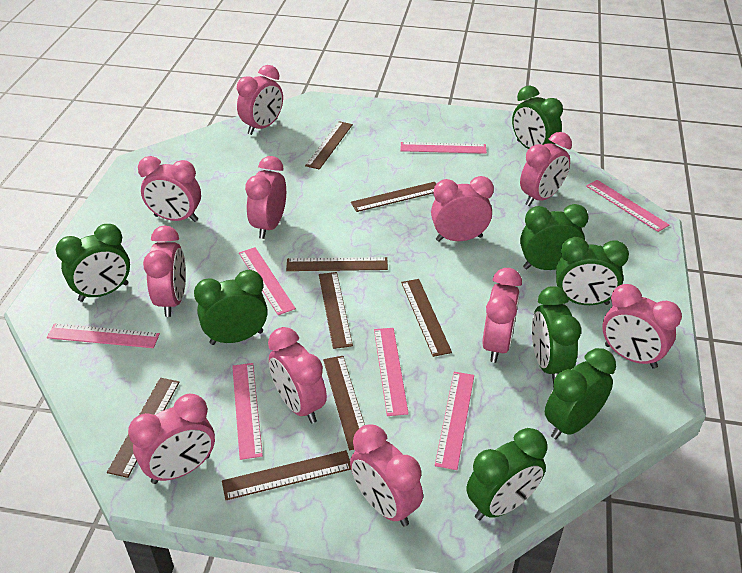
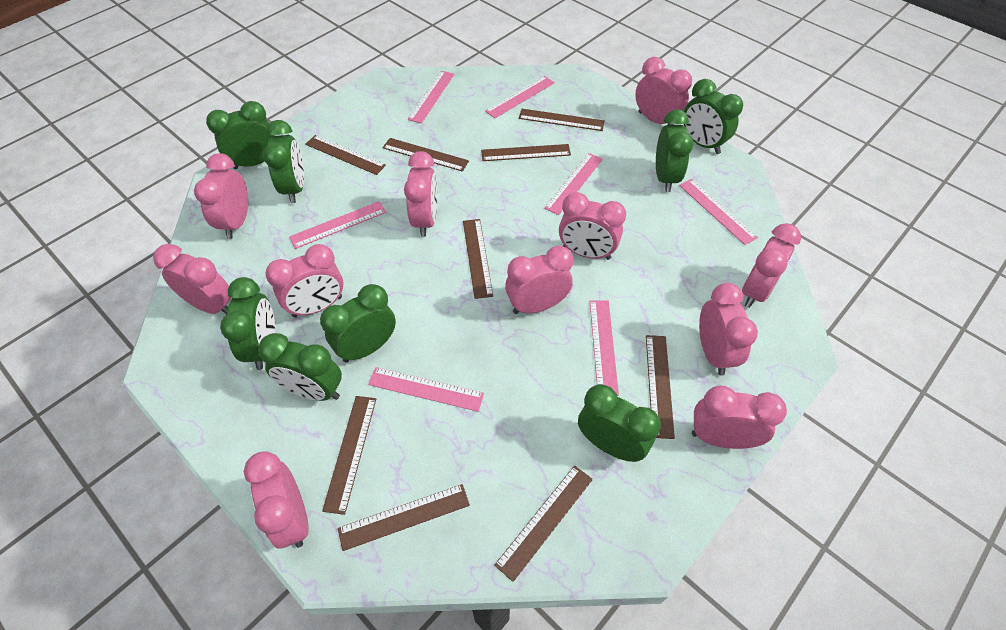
brown ruler: [107,378,179,478] [222,450,351,500] [286,257,388,271] [305,121,353,170] [319,272,353,349] [323,356,365,450] [351,182,436,212] [401,279,452,357] = 8 -> [305,135,386,175] [322,396,376,515] [338,484,470,551] [383,138,469,172] [463,219,493,299] [481,144,571,161] [494,465,593,582] [519,109,605,131] [646,335,675,439] = 9

